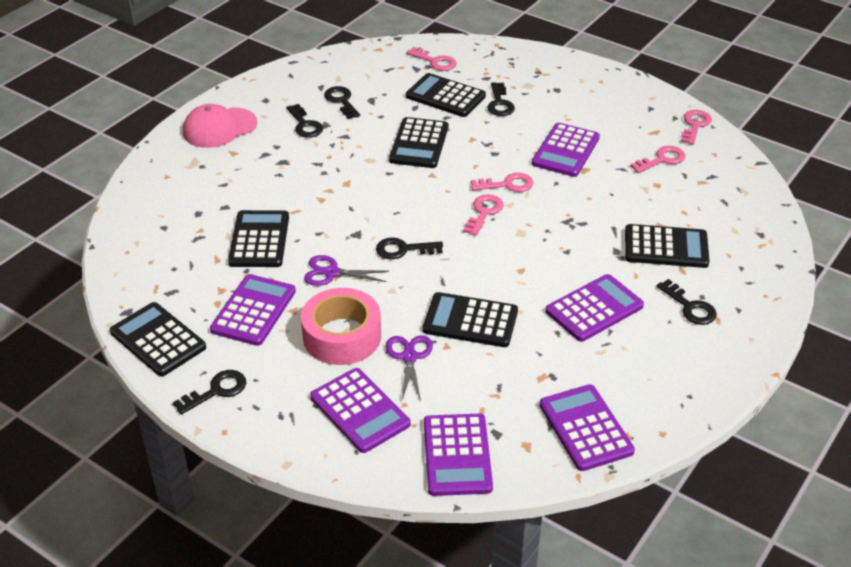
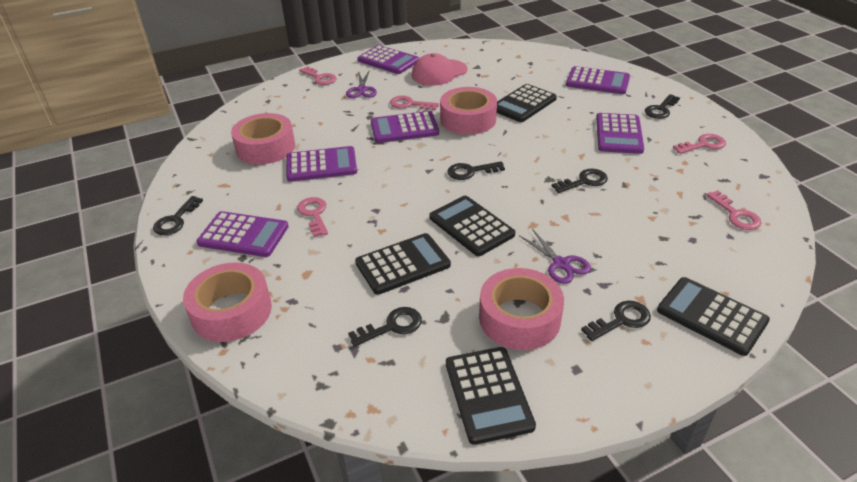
black calculator: [110,302,206,376] [228,210,289,267] [389,117,448,168] [406,73,486,117] [423,292,518,347] [625,224,709,268] = 6 -> [355,233,451,295] [429,196,515,256] [446,347,536,445] [497,84,557,122] [657,277,770,356] = 5
pink tape: [301,288,381,365] = 1 -> [183,262,272,342] [231,113,295,164] [440,87,497,135] [479,268,564,350] = 4

